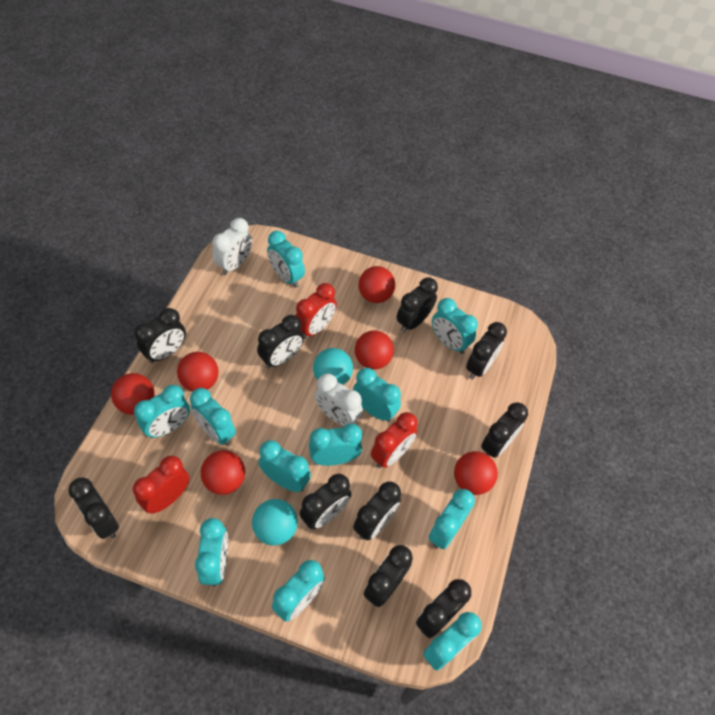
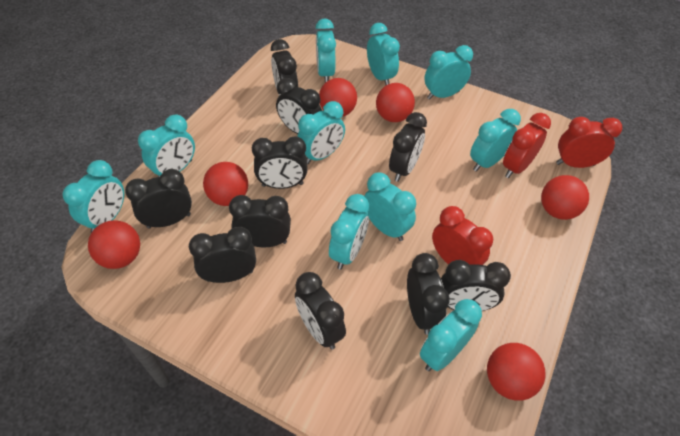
turquoise ball: [252,499,298,545] [313,348,353,385] = 2 -> none = 0
turquoise clock: [134,385,190,438] [190,388,236,446] [195,518,228,586] [258,440,311,492] [267,231,305,288] [272,560,325,622] [309,424,362,466] [353,368,401,422] [423,612,481,671] [429,489,475,549] [432,298,478,354] = 11 -> [63,160,124,233] [138,115,195,177] [297,101,345,164] [315,18,336,83] [329,194,369,270] [364,172,416,241] [367,23,400,85] [420,299,482,371] [424,45,473,100] [470,109,521,172] = 10
white clock: [212,218,252,275] [315,374,363,426] = 2 -> none = 0

